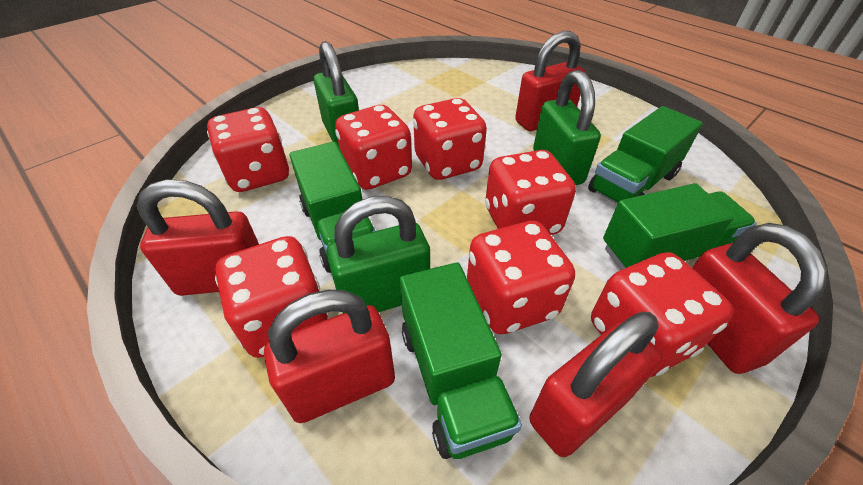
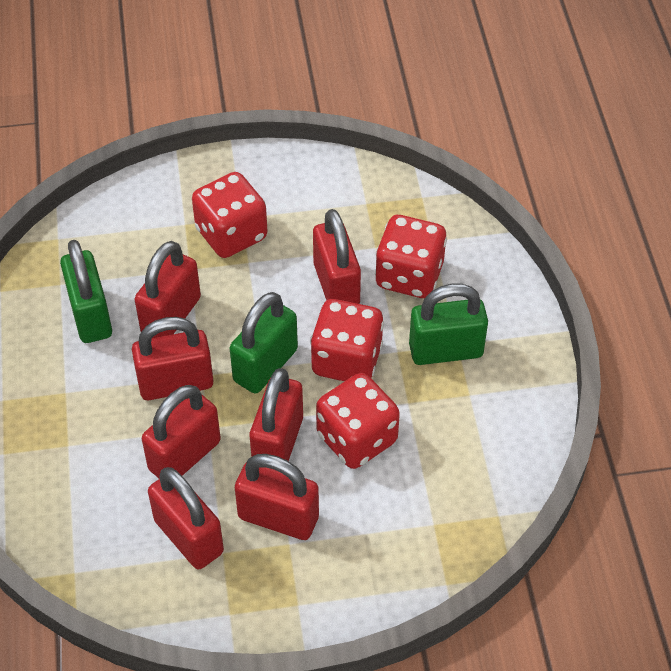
green truck: [290,142,375,273] [400,262,522,459] [588,106,703,204] [603,183,757,270] = 4 -> none = 0
red dice: [207,107,289,192] [215,236,329,358] [335,105,412,190] [413,98,487,180] [467,221,575,334] [485,150,576,235] [591,252,733,377] = 7 -> [192,172,268,258] [310,299,384,381] [316,373,400,469] [375,215,447,298] = 4
red padlock: [137,179,259,296] [264,289,395,423] [515,31,586,131] [529,311,663,457] [692,223,827,374] = 5 -> [132,317,214,400] [135,241,201,338] [142,385,221,479] [148,467,224,569] [235,454,319,540] [250,368,303,461] [313,209,361,304] = 7

